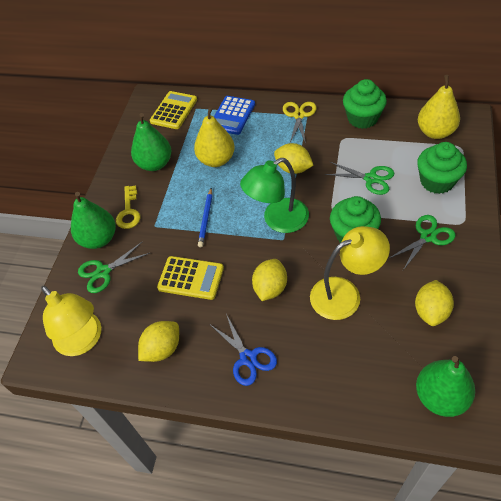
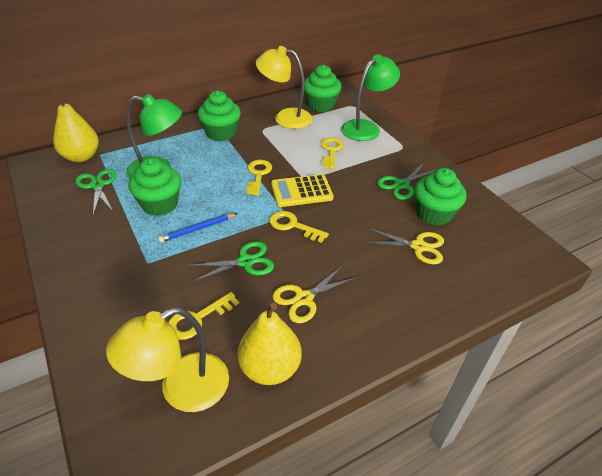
blue calculator: [214,96,255,135] = 1 -> none = 0
blue scissors: [209,314,277,386] = 1 -> none = 0
green cupcake: [330,196,381,243] [343,79,387,129] [417,142,467,194] = 3 -> [128,158,181,216] [198,91,241,141] [304,65,342,112] [414,168,466,226] = 4
green lamp: [240,158,309,233] = 1 -> [126,94,182,178] [341,54,400,141] = 2
green pear: [71,192,116,249] [131,113,172,171] [416,356,475,417] = 3 -> none = 0
yellow calculator: [150,91,197,129] [157,256,224,300] = 2 -> [271,174,334,207] = 1
yellow key: [116,185,141,229] = 1 -> [168,292,239,340] [247,160,272,195] [269,211,329,243] [321,137,344,169] = 4
yellow lemon: [138,321,179,362] [252,259,287,301] [274,143,314,174] [415,280,454,326] = 4 -> none = 0
yellow scissors: [283,102,316,144] = 1 -> [273,265,357,323] [364,228,444,264] = 2

